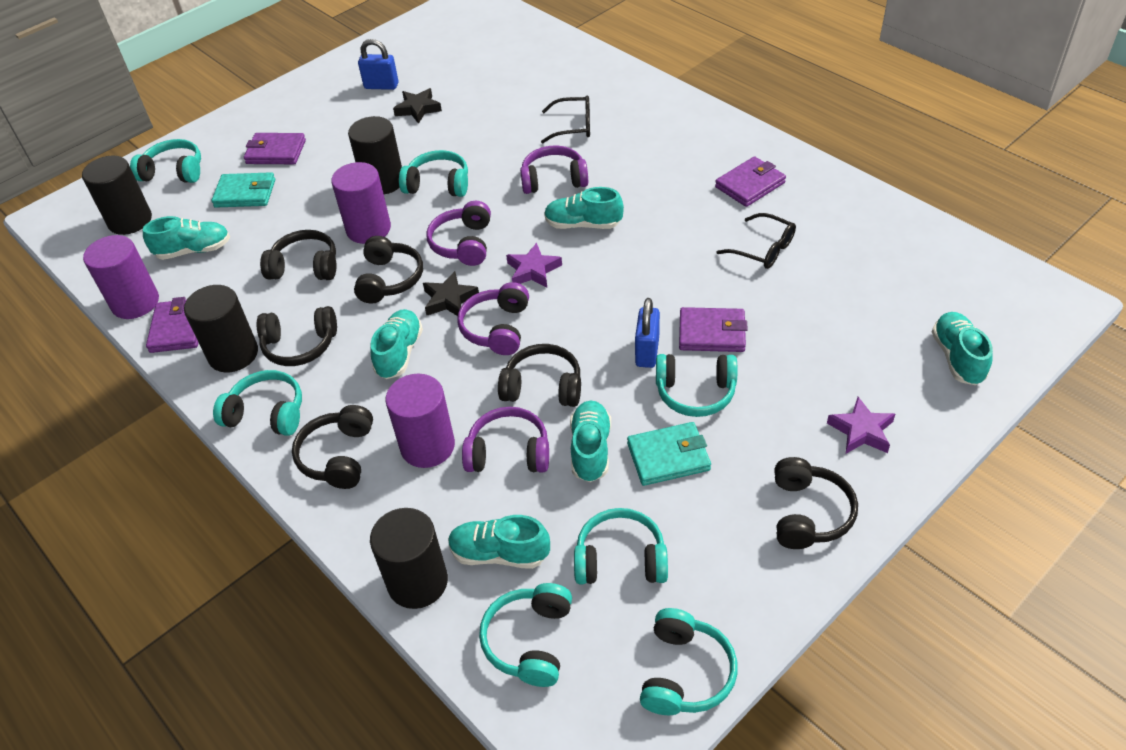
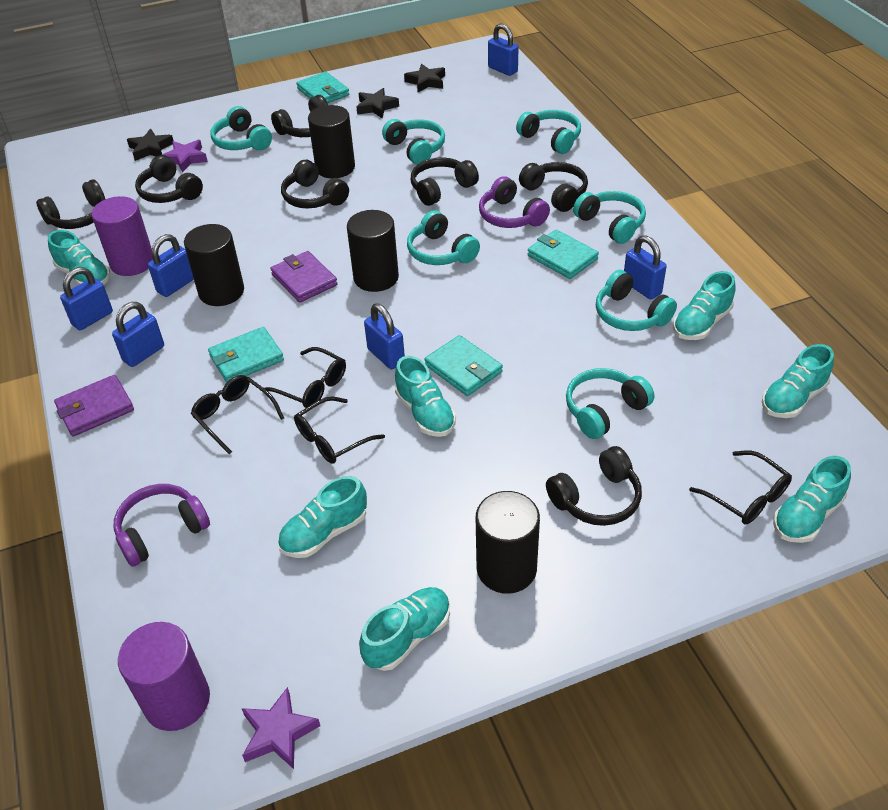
black glasses: [541,96,590,143] [717,213,796,269] = 2 -> [191,375,284,454] [264,347,346,408] [294,396,385,464] [689,450,792,524] = 4
black headphones: [257,306,337,366] [260,230,336,280] [292,405,373,489] [354,236,423,304] [498,344,581,407] [774,457,858,549] = 6 -> [36,179,105,229] [135,155,203,203] [271,95,328,137] [281,160,349,208] [411,157,479,206] [519,162,588,212] [546,446,642,526] = 7
black star: [393,88,442,124] [423,271,479,316] = 2 -> [127,129,173,161] [357,88,399,118] [404,64,445,92] = 3
blue padlock: [358,39,398,90] [635,298,660,368] = 2 -> [60,267,113,330] [112,302,164,367] [148,234,194,297] [364,303,405,370] [488,23,519,76] [624,235,667,300] = 6
purple cylinder: [83,235,159,319] [331,162,391,244] [385,374,455,468] = 3 -> [91,196,153,276] [118,622,210,731] = 2
purple headphones: [426,201,491,266] [457,282,529,355] [462,407,549,472] [520,145,588,194] = 4 -> [114,484,210,567] [479,176,550,228] = 2
purple wallet: [146,297,199,353] [244,133,306,164] [679,307,748,352] [715,156,786,207] = 4 -> [54,375,134,437] [271,251,338,303] = 2
turquoise shoe: [143,216,230,260] [370,309,423,379] [448,515,550,569] [544,187,624,229] [570,400,611,482] [932,312,993,385] = 6 -> [48,230,110,285] [278,476,367,558] [359,587,450,671] [395,356,456,437] [673,271,736,340] [762,344,834,418] [773,456,851,543] = 7
turquoise wallet: [212,172,275,208] [627,422,711,486] = 2 -> [208,327,284,383] [296,71,349,103] [425,335,503,396] [528,230,599,279] = 4

